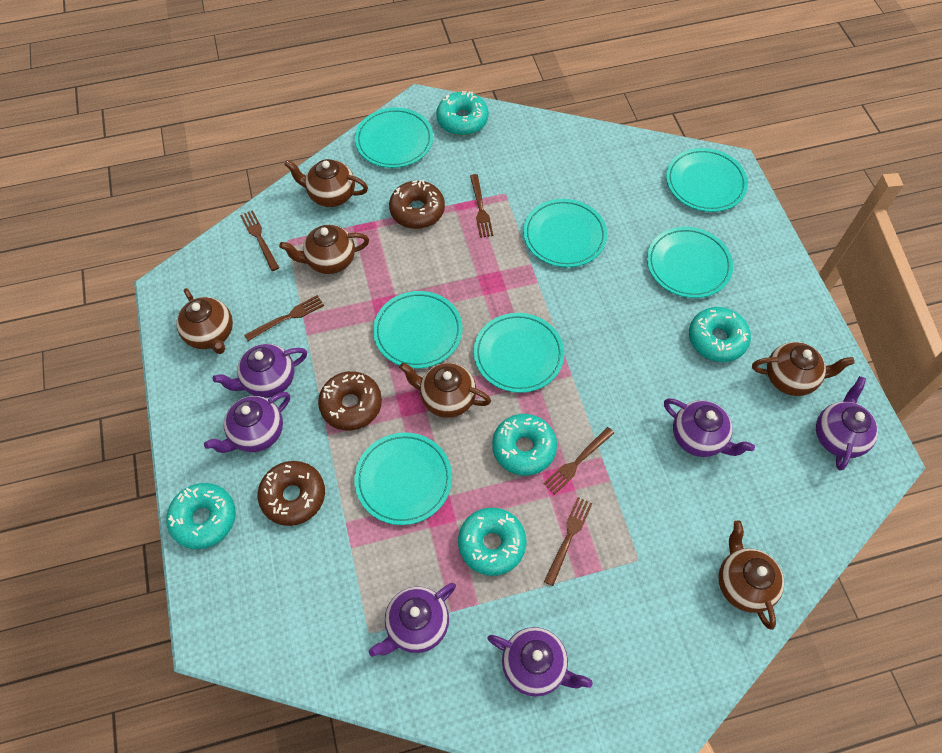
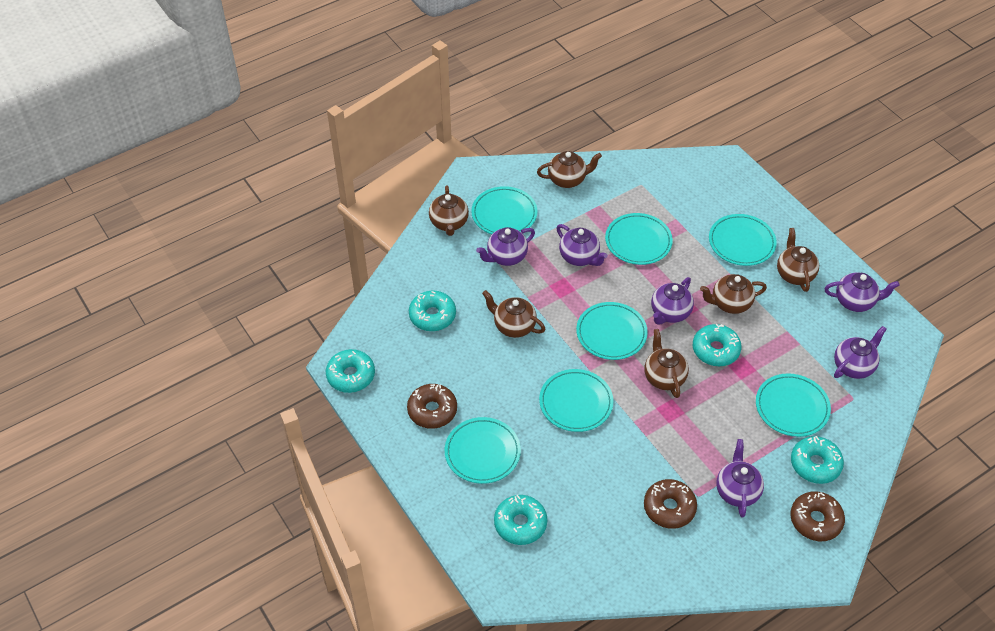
brown fork: [240,210,279,271] [244,295,324,341] [470,174,493,238] [543,427,614,494] [544,497,593,586] = 5 -> none = 0

